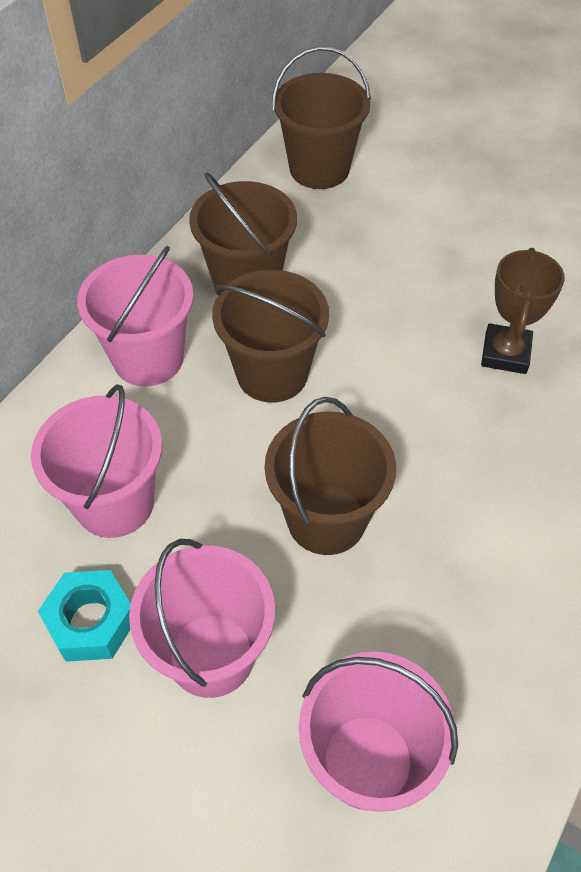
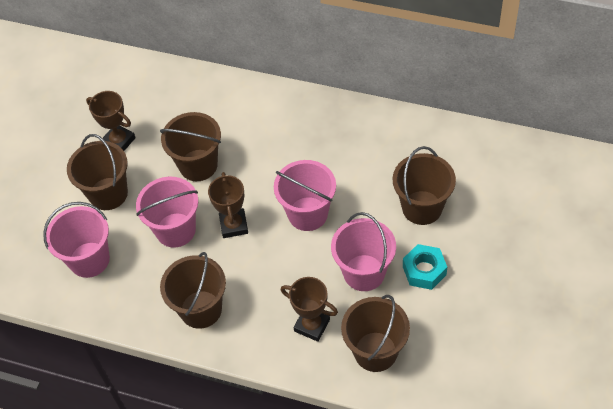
brown bucket: [189,172,297,292] [212,270,329,403] [265,397,396,555] [272,46,371,189] = 4 -> [67,134,128,210] [160,112,221,181] [160,252,226,329] [341,295,410,372] [393,146,456,225] = 5
brown trophy: [481,248,565,374] = 1 -> [86,91,136,151] [208,172,248,238] [281,277,338,342] = 3

